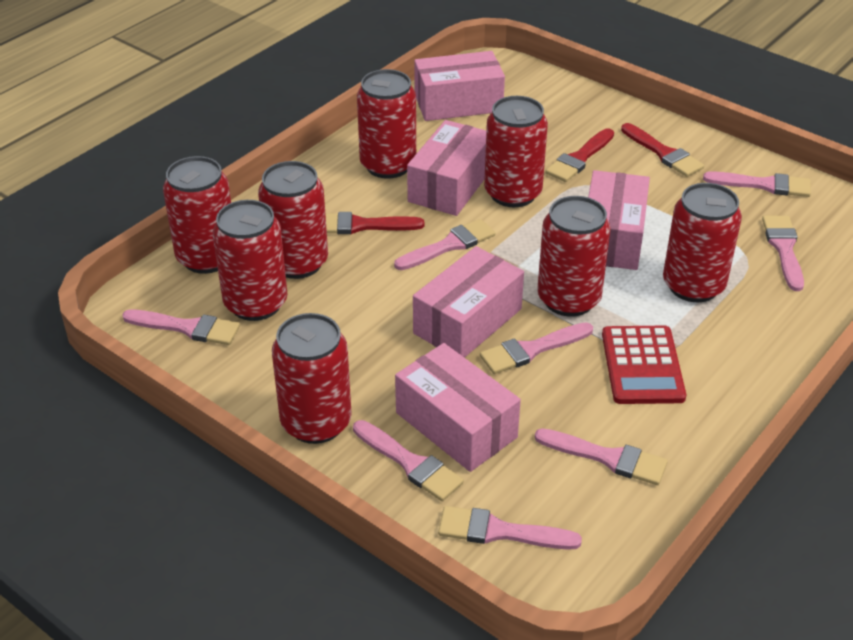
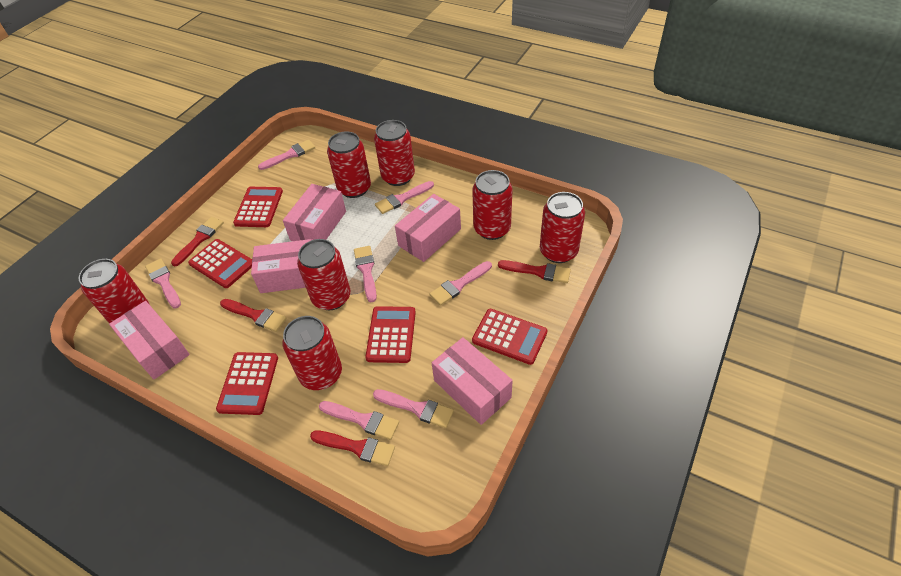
pink brush: [122,309,240,345] [353,420,464,501] [394,219,495,270] [438,506,582,550] [480,322,593,374] [534,428,668,485] [703,171,811,197] [762,216,804,291] = 8 -> [145,258,181,308] [258,140,315,170] [319,401,399,440] [354,246,377,302] [373,389,454,428] [375,181,434,214] [430,261,492,306] = 7
red brush: [325,212,424,234] [545,128,614,182] [621,123,704,177] = 3 -> [171,217,224,266] [220,299,286,332] [310,431,395,466] [498,260,571,283] = 4
red calculator: [602,326,686,404] = 1 -> [188,239,252,288] [216,352,278,415] [233,187,283,227] [365,306,416,363] [472,309,547,365] = 5
red can: [163,156,231,274] [213,200,287,321] [258,161,328,279] [272,313,352,444] [357,69,416,179] [484,96,548,207] [537,196,611,317] [663,183,742,302] = 8 -> [79,259,150,323] [283,316,342,390] [297,239,350,310] [327,132,371,198] [374,120,415,186] [472,170,513,240] [540,192,585,263] = 7

